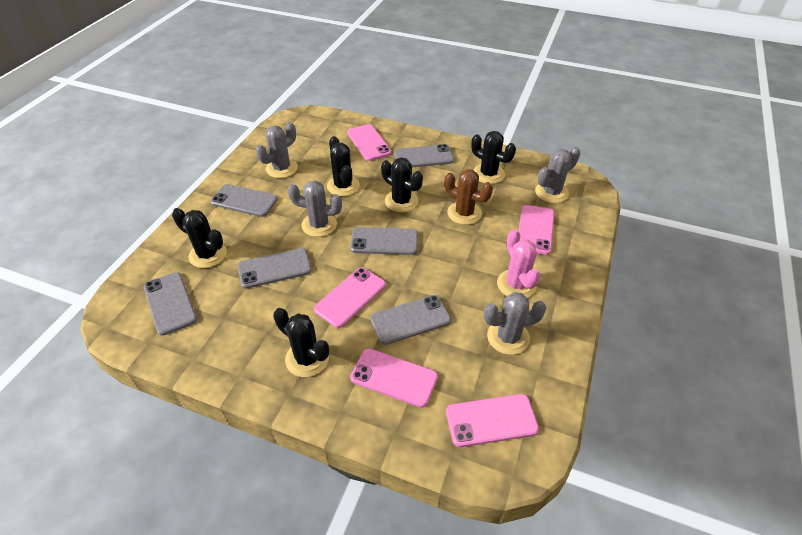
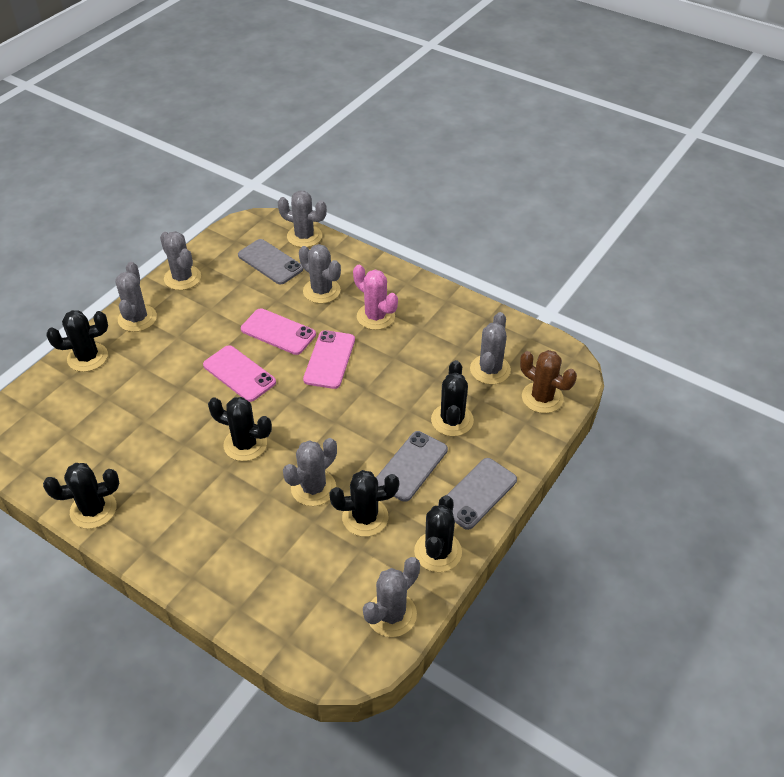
black cactus: [172,208,227,268] [273,308,329,377] [327,136,360,196] [381,157,423,212] [471,131,516,184] = 5 -> [43,463,119,529] [46,310,108,372] [208,397,272,461] [329,470,399,537] [414,495,462,572] [431,360,474,436] = 6
grey cactus: [256,122,298,178] [288,181,342,237] [483,292,547,355] [535,147,580,203] = 4 -> [115,262,157,332] [160,231,201,290] [278,191,327,247] [283,438,337,506] [299,244,341,304] [363,557,420,637] [470,312,511,385] = 7
grey phone: [144,272,197,336] [211,184,278,217] [238,248,311,289] [350,227,418,255] [370,295,451,345] [395,144,454,167] = 6 -> [238,239,303,285] [376,431,448,502] [438,458,517,530] = 3
pink phone: [314,268,386,328] [347,124,392,161] [350,348,438,408] [446,394,539,447] [518,205,554,255] = 5 -> [203,345,276,402] [241,308,316,355] [303,330,355,389] = 3

